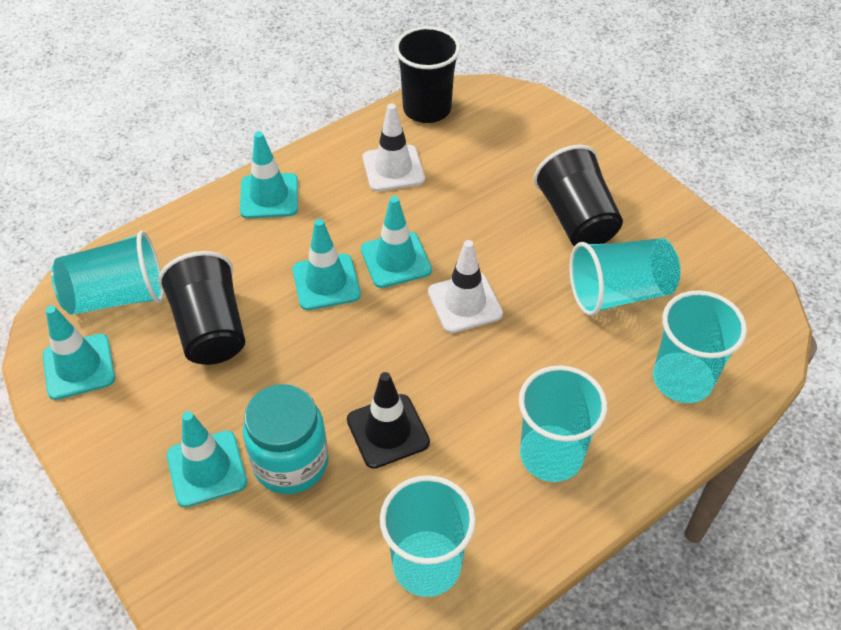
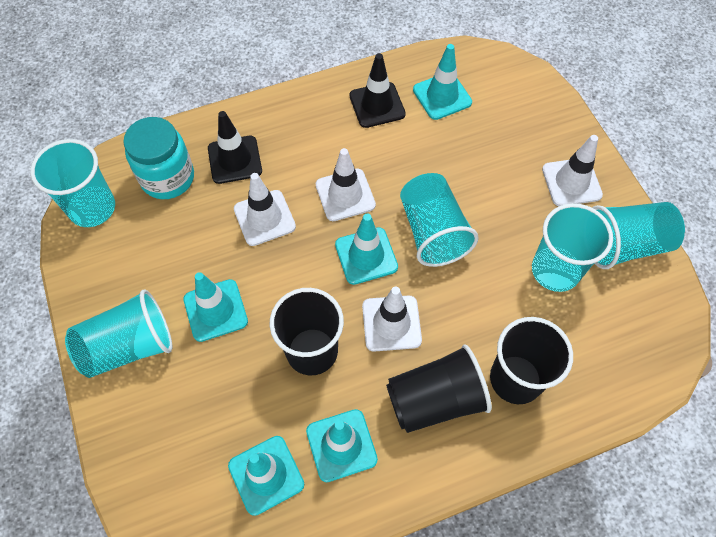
black traffic cone: [347,372,430,469] = 1 -> [208,111,262,184] [350,53,406,128] = 2
white traffic cone: [363,103,425,191] [428,240,503,333] = 2 -> [234,173,296,246] [316,148,376,221] [362,287,422,352] [542,135,603,206] = 4

